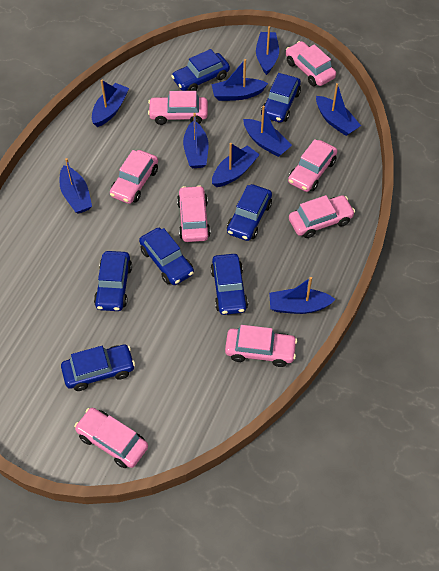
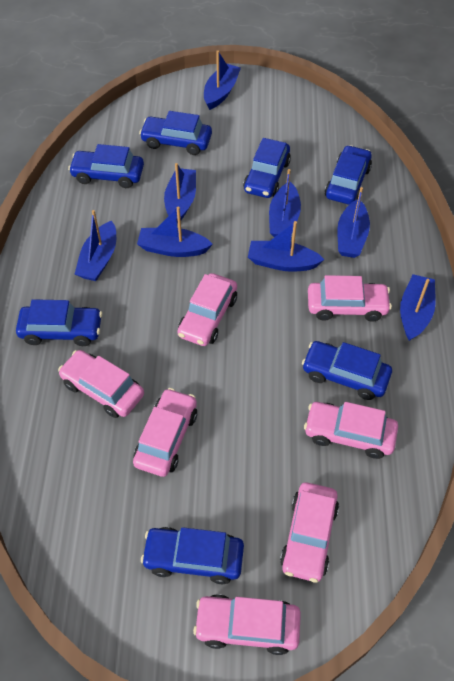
blue boat: [59,158,92,214] [92,80,129,127] [183,113,209,168] [212,59,268,101] [212,143,260,187] [243,106,292,157] [256,26,279,75] [269,277,336,314] [316,83,361,136] = 9 -> [75,210,116,281] [137,206,213,257] [164,163,196,224] [204,50,241,110] [248,221,324,272] [269,169,301,237] [337,187,370,258] [400,274,436,341] = 8
pink car: [74,408,148,468] [110,150,158,204] [148,91,208,125] [177,185,211,242] [225,325,297,367] [286,41,336,86] [288,139,337,192] [289,195,355,238] = 8 -> [58,350,144,418] [133,388,197,477] [177,273,237,346] [193,594,301,655] [280,482,339,583] [304,402,398,459] [308,275,392,322] = 7

